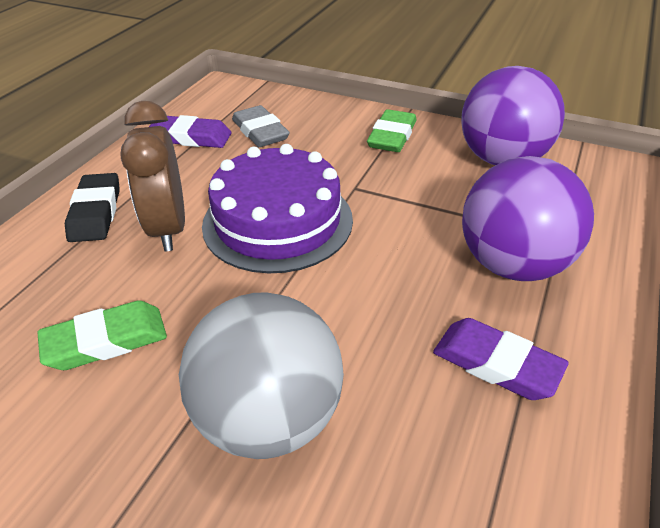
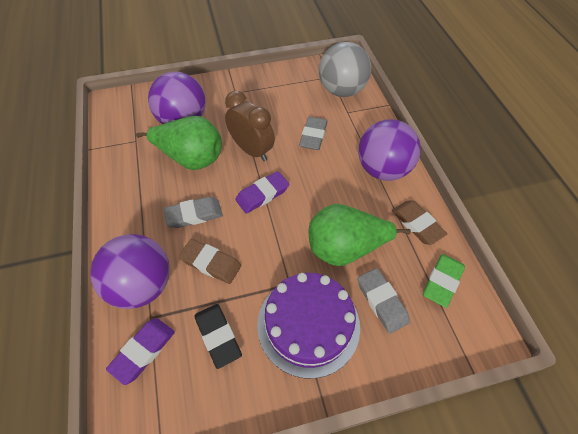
brown eraser: none = 0 -> [179,239,241,284] [392,200,447,245] = 2
green eraser: [37,300,167,370] [367,109,417,152] = 2 -> [423,254,465,308] = 1
green pear: none = 0 -> [136,116,222,170] [309,204,411,266] = 2
grey eraser: [232,105,290,147] = 1 -> [164,197,223,228] [299,117,328,150] [358,268,410,334] = 3
purple ball: [461,66,565,165] [462,156,594,281] = 2 -> [90,234,170,309] [148,72,206,124] [358,119,421,181] = 3

